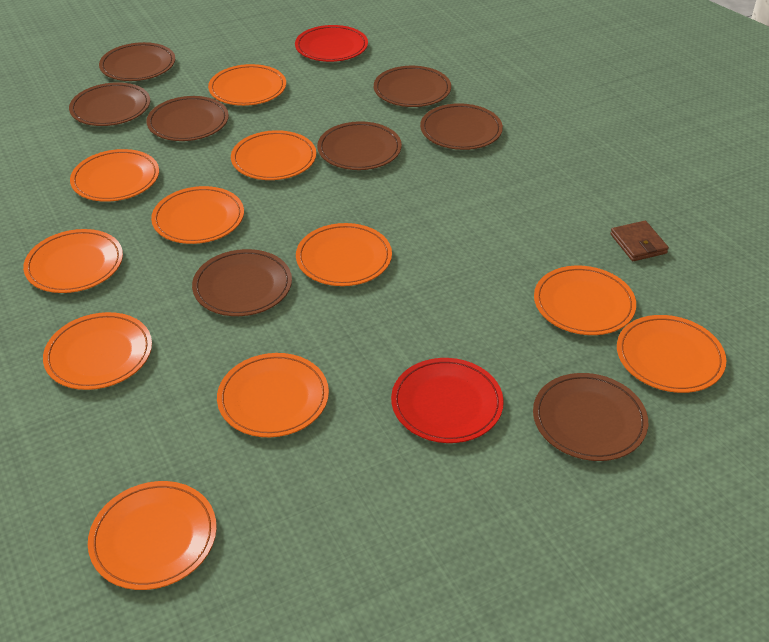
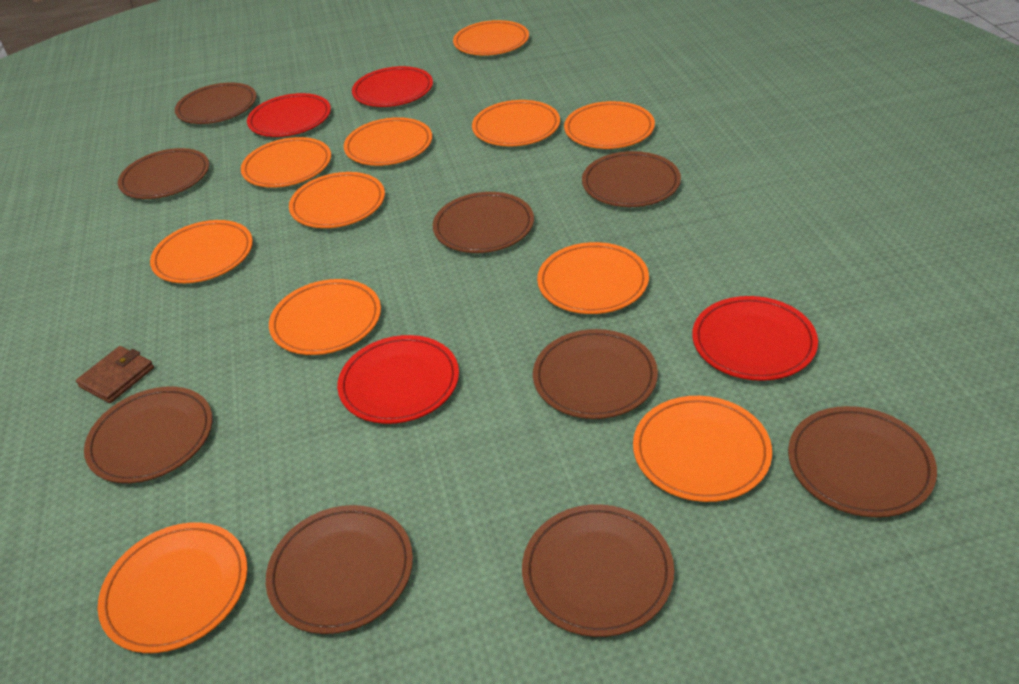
brown plate: [69,82,150,126] [99,42,175,81] [146,96,229,141] [192,249,292,316] [317,121,402,170] [374,66,451,107] [420,103,503,150] [533,373,648,461] = 8 -> [84,387,212,483] [118,148,209,199] [175,83,257,124] [266,505,413,634] [433,192,534,253] [522,504,674,637] [533,329,658,419] [582,151,681,207] [788,406,937,517] = 9
red plate: [295,25,368,62] [391,358,504,443] = 2 -> [247,93,331,137] [337,335,459,424] [352,66,433,107] [692,296,818,381] = 4

